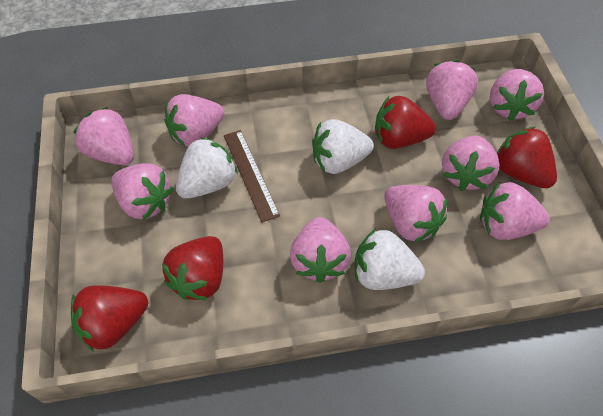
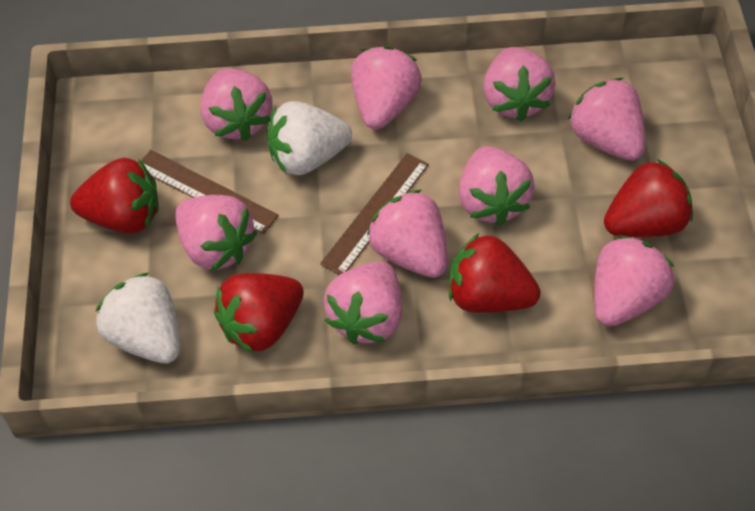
brown ruler: [224,130,280,222] = 1 -> [141,150,279,234] [320,153,429,275] = 2
white strawberry: [176,137,238,199] [312,119,374,174] [355,229,425,290] = 3 -> [96,273,181,363] [267,101,352,175] = 2

